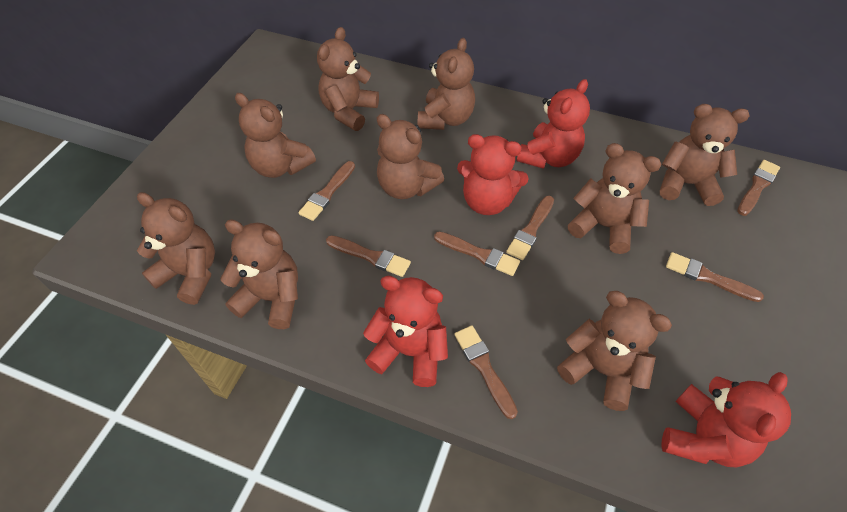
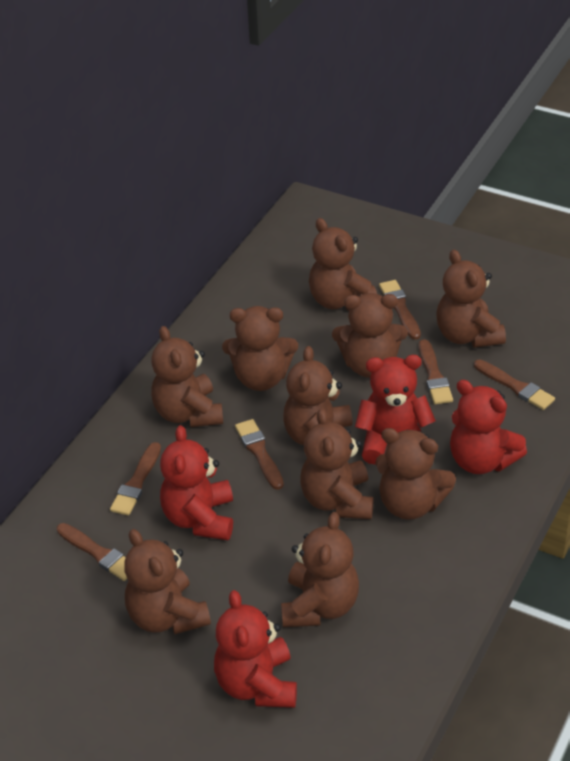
brown brush: [298,161,355,221] [326,235,411,277] [434,232,520,276] [454,326,518,419] [506,196,554,260] [666,252,764,302] [737,160,780,216] = 7 -> [56,523,127,581] [110,442,161,516] [235,419,284,490] [379,280,421,340] [419,339,453,404] [474,359,555,410] = 6
brown teddy bear: [137,192,215,305] [220,219,298,329] [235,93,316,178] [317,27,379,131] [377,114,444,199] [418,38,475,130] [557,291,672,411] [568,143,661,254] [660,104,750,206] = 9 -> [124,529,211,634] [151,326,223,427] [222,306,298,391] [281,512,359,627] [283,346,353,445] [300,408,374,519] [309,218,377,311] [332,293,408,378] [375,428,456,520] [436,250,506,348] = 10

